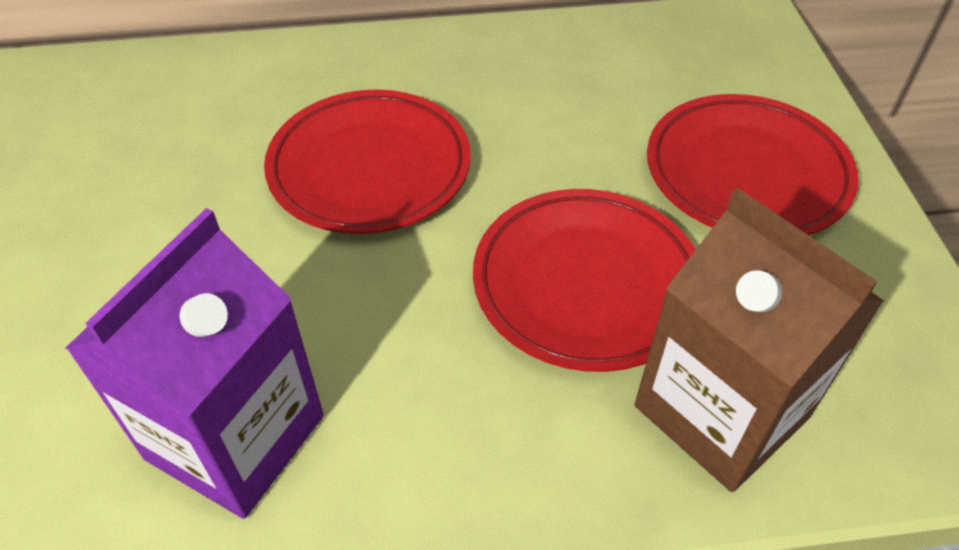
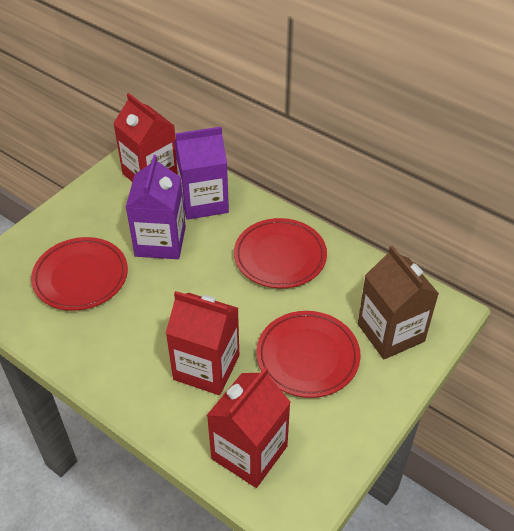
purple carton: [66,208,324,519] = 1 -> [126,155,186,259] [174,127,229,220] = 2
red carton: none = 0 -> [113,93,178,182] [166,291,239,395] [207,367,290,488] = 3

